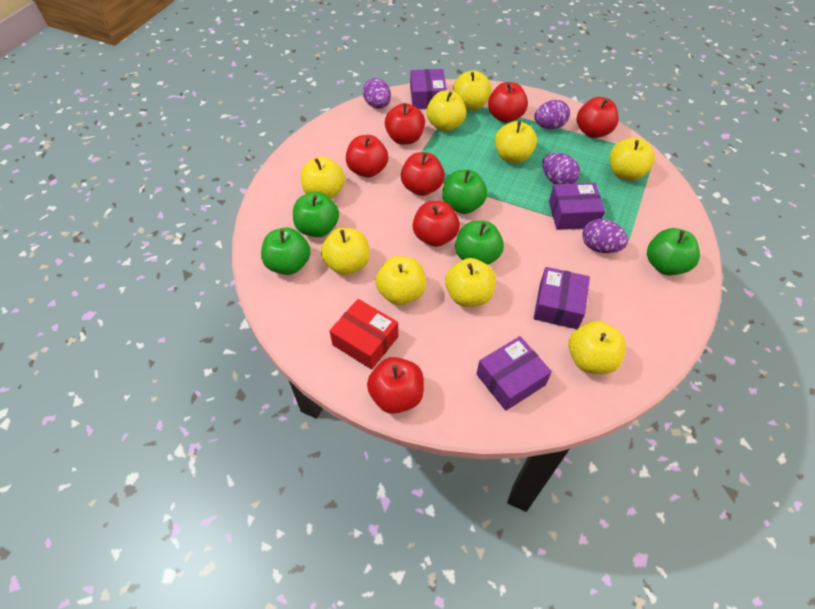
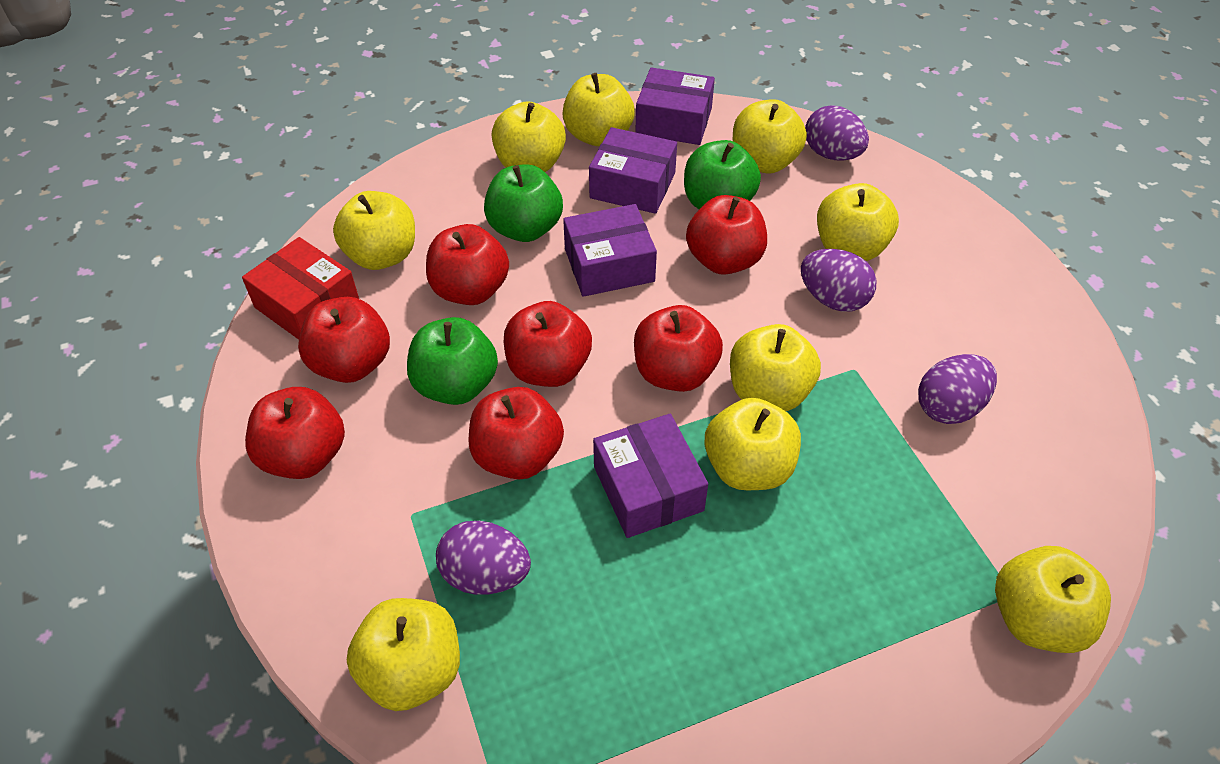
green apple: [261,227,311,275] [293,192,339,237] [442,170,487,214] [455,221,504,265] [647,228,700,275] = 5 -> [407,317,498,405] [484,164,563,242] [684,140,761,209] = 3

